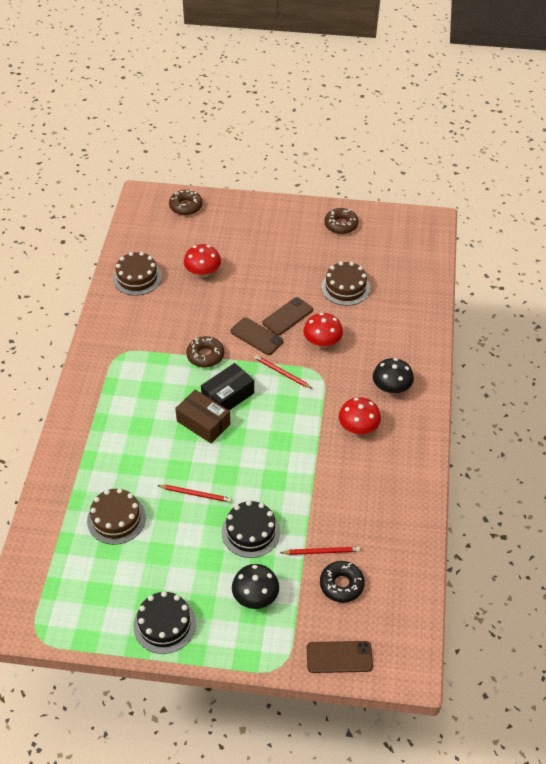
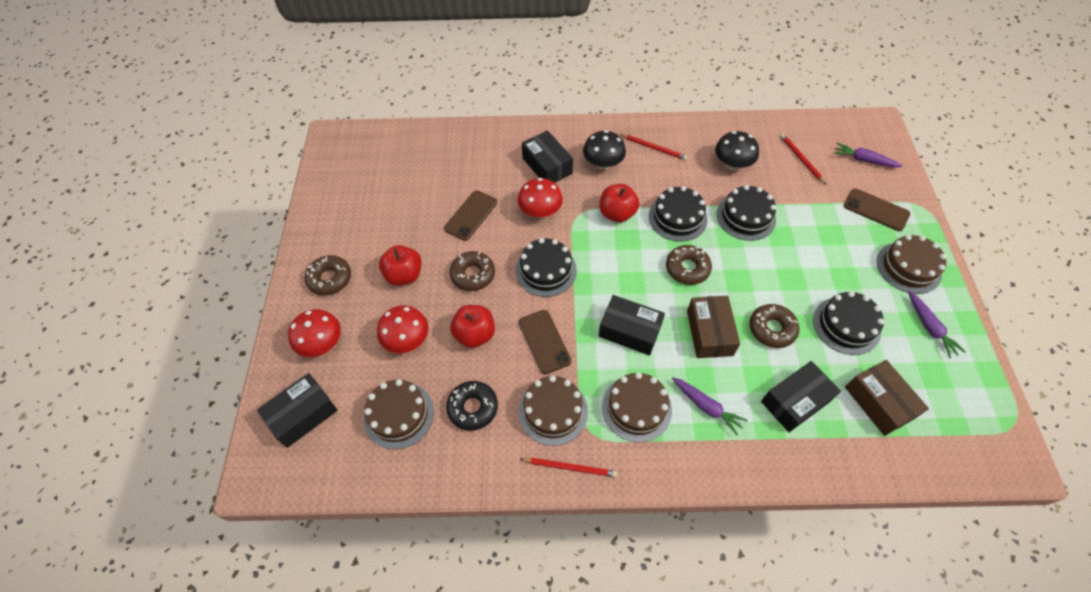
black box: [201,363,254,410] = 1 -> [257,373,338,448] [522,130,573,183] [599,295,665,356] [761,361,841,432] = 4
black cake: [133,591,196,654] [222,500,280,558] = 2 -> [515,238,577,297] [649,186,708,242] [716,185,776,241] [813,291,884,355] = 4
brown box: [175,389,230,443] = 1 -> [687,296,740,358] [845,360,929,436] = 2
brown cake: [87,488,146,545] [113,252,162,296] [321,261,370,306] = 3 -> [364,379,434,450] [518,375,588,446] [602,372,672,442] [877,235,946,294] = 4
brown donut: [169,190,203,215] [186,336,224,368] [324,208,358,234] = 3 -> [305,255,351,295] [450,251,495,291] [666,245,712,285] [749,304,800,348] = 4
purple carrot: none = 0 -> [672,377,748,435] [834,143,903,167] [908,291,966,358] = 3
red apple: none = 0 -> [379,245,422,286] [450,305,495,348] [600,184,639,223] = 3

